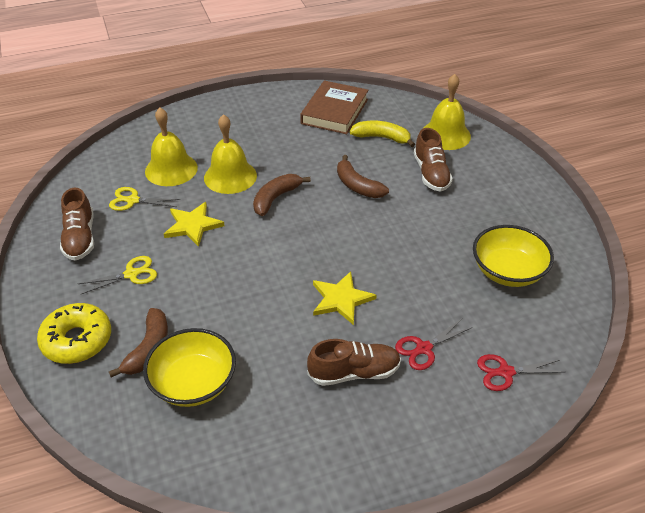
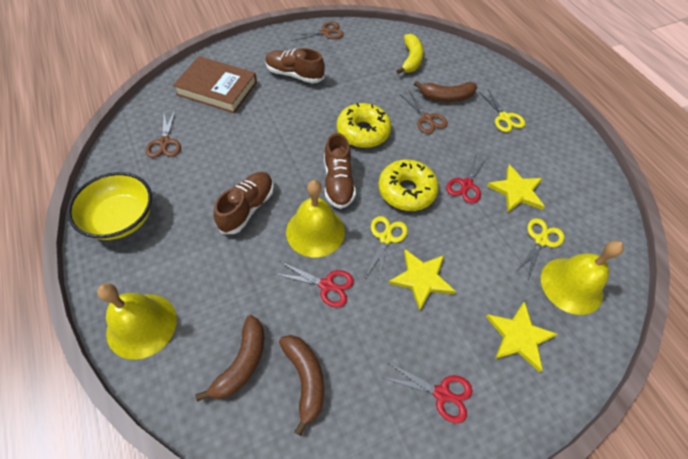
brown scissors: none = 0 -> [146,109,181,158] [290,22,344,41] [400,91,448,134] = 3
red scissors: [395,319,472,370] [477,354,564,391] = 2 -> [275,262,354,307] [384,362,472,423] [446,153,487,203] = 3
yellow bowl: [143,328,236,407] [473,225,554,287] = 2 -> [67,172,152,240] = 1
yellow donut: [37,303,111,364] = 1 -> [337,103,391,148] [378,160,439,211] = 2
yellow scissors: [78,256,157,294] [109,187,180,211] = 2 -> [365,216,408,280] [479,89,525,132] [516,218,564,280] = 3
yellow star: [164,202,225,247] [313,271,377,325] = 2 -> [388,249,456,311] [486,302,558,372] [487,165,545,212] = 3

